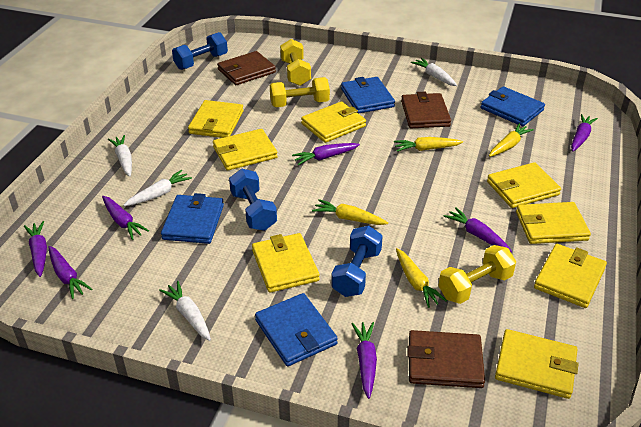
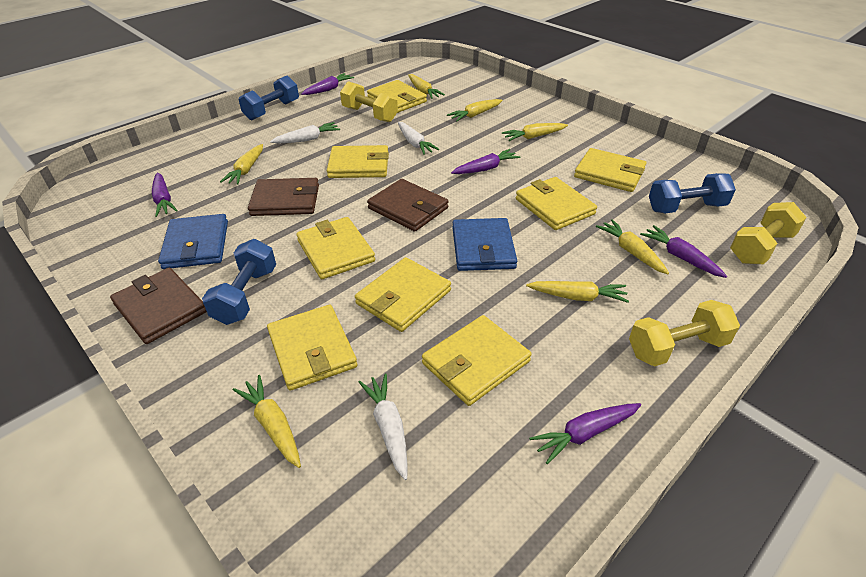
blue wallet: [161,193,224,244] [255,293,338,366] [341,77,395,114] [481,86,545,126] = 4 -> [158,214,228,269] [452,218,517,271] = 2
purple carrot: [24,221,47,277] [48,246,92,299] [102,196,149,240] [292,143,360,165] [351,322,377,399] [444,207,512,252] [571,114,598,151] = 7 -> [152,173,178,217] [301,73,354,95] [451,149,520,174] [529,403,641,464] [640,225,727,278] = 5
white carrot: [108,135,132,177] [123,170,192,206] [159,281,211,341] [411,58,457,86] = 4 -> [270,122,340,143] [359,373,408,480] [398,122,439,155] = 3
yellow carrot: [312,199,388,225] [394,137,463,152] [396,248,447,308] [489,123,534,157] = 4 -> [220,144,263,185] [233,375,301,468] [408,74,445,99] [447,99,503,122] [502,123,568,141] [526,281,629,303] [596,219,669,274] = 7

